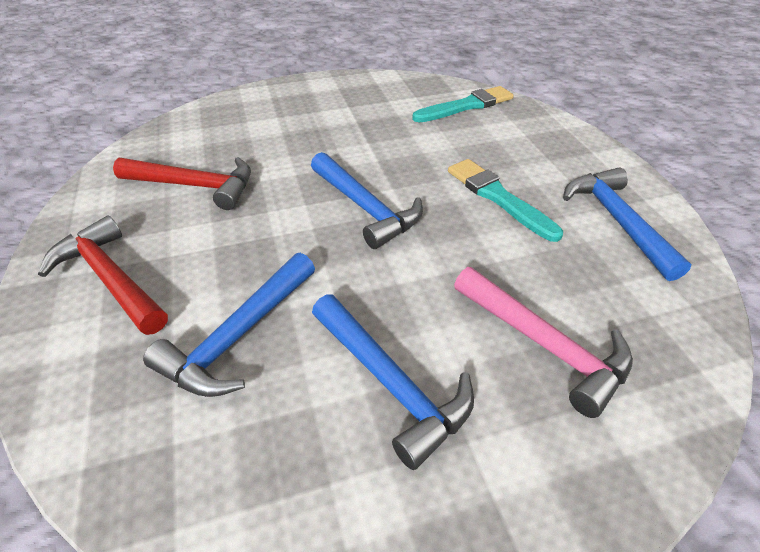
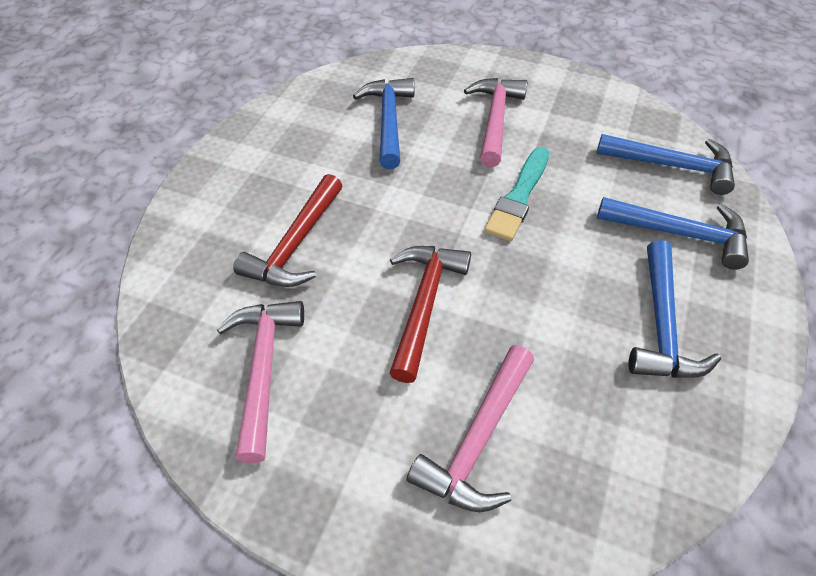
pink hammer: [454,267,633,418] = 1 -> [216,301,304,463] [407,345,534,512] [464,78,527,167] = 3
turquoise brush: [412,86,514,122] [448,159,563,242] = 2 -> [484,147,549,241] = 1

